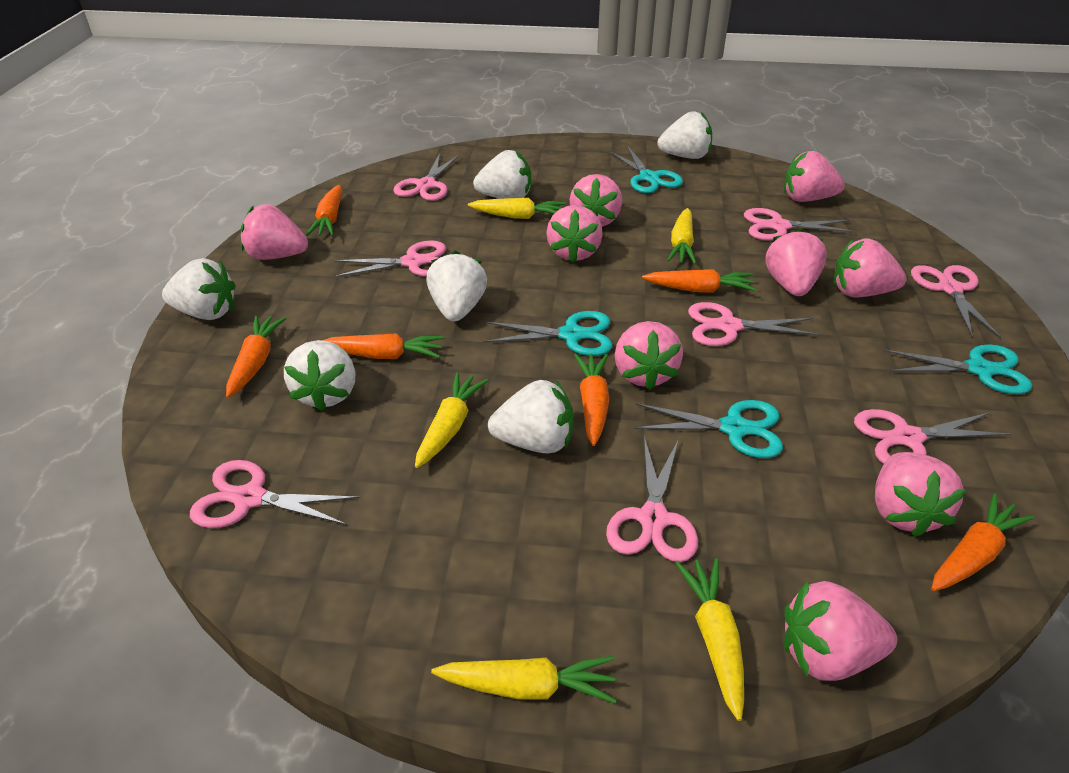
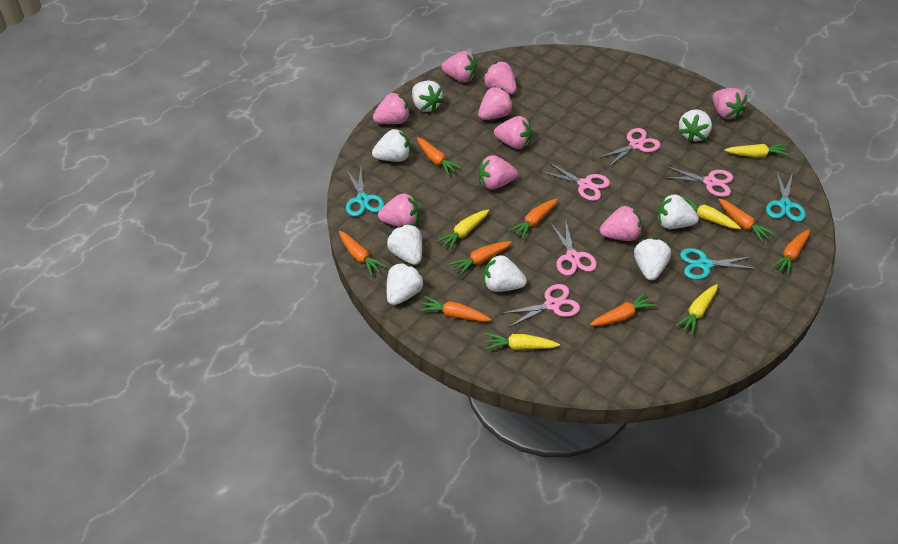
orange carrot: [226,316,286,398] [306,185,342,236] [322,333,444,359] [574,354,609,446] [642,269,756,293] [931,493,1034,591] = 6 -> [339,231,387,276] [417,137,462,176] [419,296,491,322] [450,241,512,276] [508,199,558,240] [590,292,657,326] [718,198,774,243] [771,229,810,275] = 8
pink scissors: [190,460,360,528] [333,240,446,277] [393,153,460,201] [606,436,698,562] [688,302,820,346] [744,208,857,241] [854,409,1011,464] [911,265,1002,339] = 8 -> [501,284,580,328] [539,161,610,201] [550,222,597,276] [598,128,661,168] [662,166,733,197] = 5
turquoise scissors: [483,311,612,356] [609,146,683,193] [634,400,783,458] [883,344,1032,395] = 4 -> [346,167,384,217] [680,248,758,280] [766,170,806,222] = 3
white strawberry: [162,258,235,320] [284,340,355,411] [426,251,487,321] [473,150,531,199] [488,380,574,454] [658,111,712,159] = 6 -> [372,128,410,162] [387,224,422,265] [387,263,424,305] [412,81,444,112] [484,255,527,292] [634,238,671,280] [657,194,699,229] [679,109,712,142] = 8

